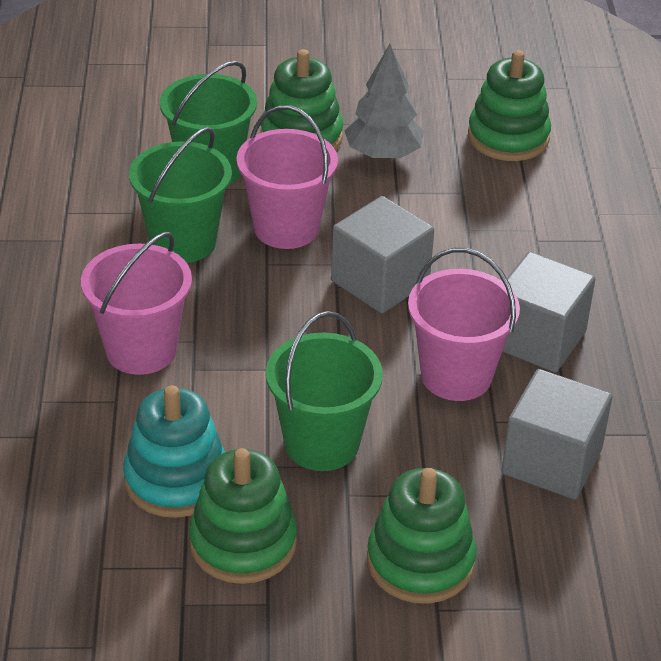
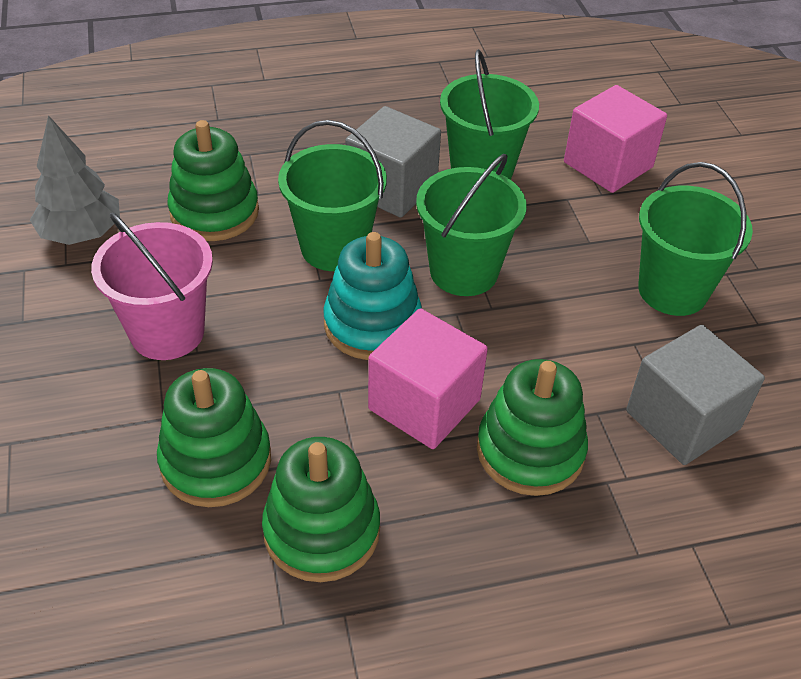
green bucket: [129,127,232,263] [160,61,257,186] [266,311,383,471] = 3 -> [278,120,387,271] [416,154,527,296] [440,49,539,180] [638,162,753,316] = 4
grey cube: [331,196,434,313] [501,369,612,500] [502,252,596,373] = 3 -> [345,106,441,218] [626,325,765,465] = 2
pink bucket: [81,232,192,375] [237,105,338,249] [408,248,520,401] = 3 -> [91,213,213,360] = 1
pink cube: none = 0 -> [368,308,488,449] [564,85,667,193] = 2

